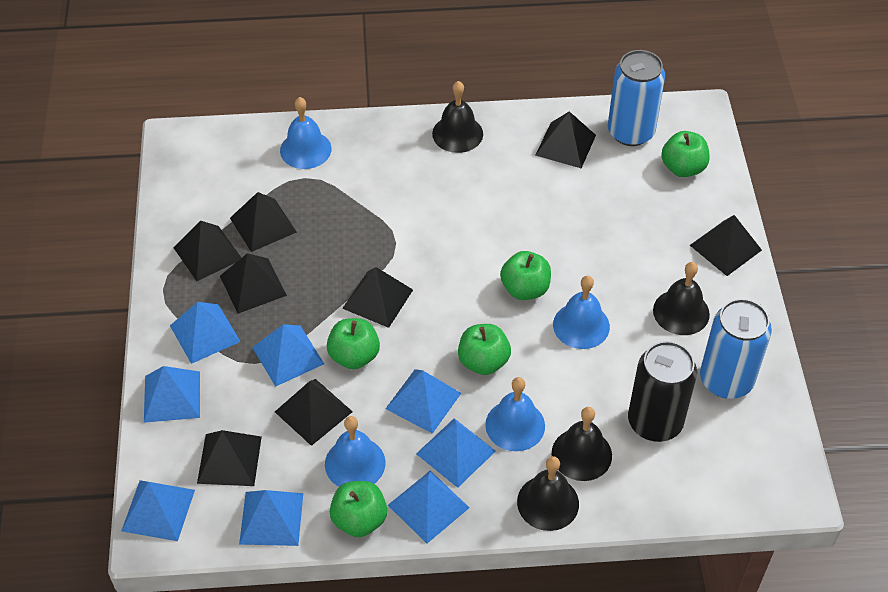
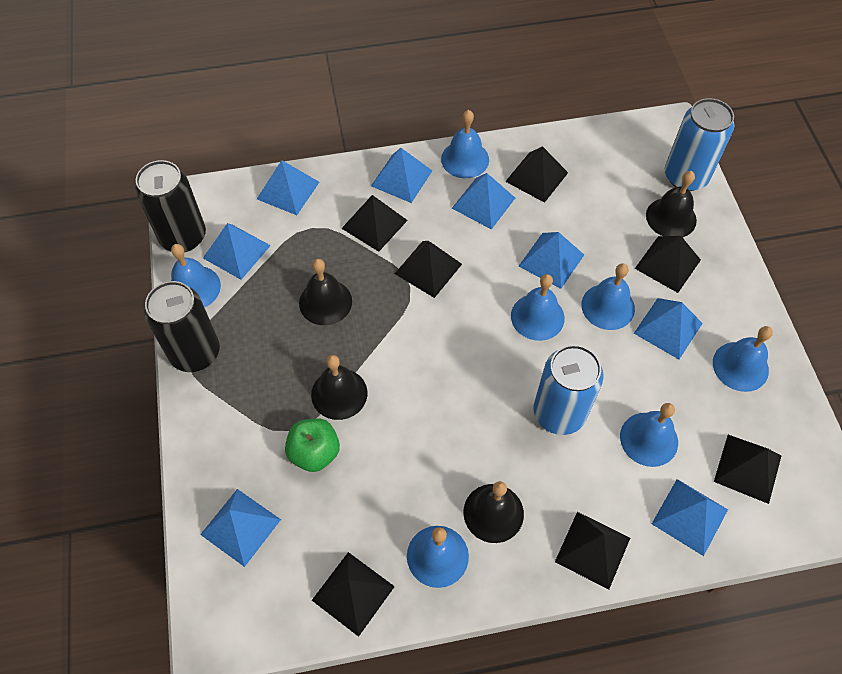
black can: [628,341,697,442] = 1 -> [135,160,206,252] [144,281,220,372] = 2
black pyramid: [173,221,241,281] [197,430,262,486] [220,253,287,314] [230,192,297,252] [275,379,353,446] [342,267,413,328] [536,111,596,168] [690,215,762,276] = 8 -> [312,552,395,637] [341,195,408,252] [395,241,462,298] [505,146,568,203] [555,512,630,590] [635,236,701,293] [714,435,782,504] = 7
blue bell: [280,97,332,169] [325,416,386,487] [485,377,545,451] [553,276,610,349] = 4 -> [171,244,221,308] [407,526,469,588] [441,110,489,178] [511,274,564,341] [582,263,635,330] [620,403,678,467] [713,326,773,392] = 7
green apple: [327,318,380,369] [330,481,387,537] [458,324,511,375] [500,251,551,300] [661,131,710,177] = 5 -> [285,418,340,472] = 1

